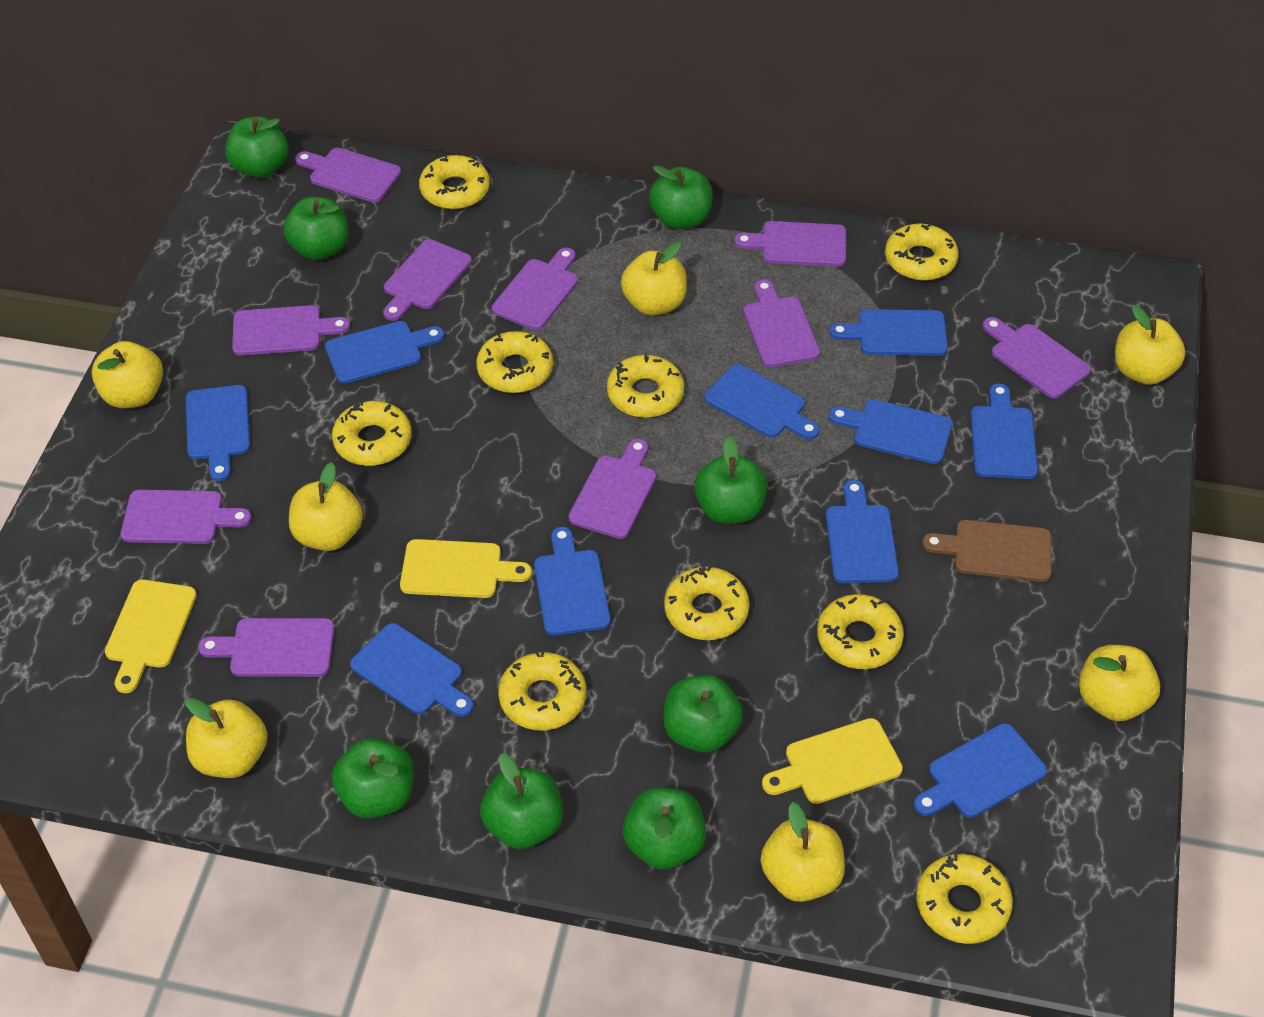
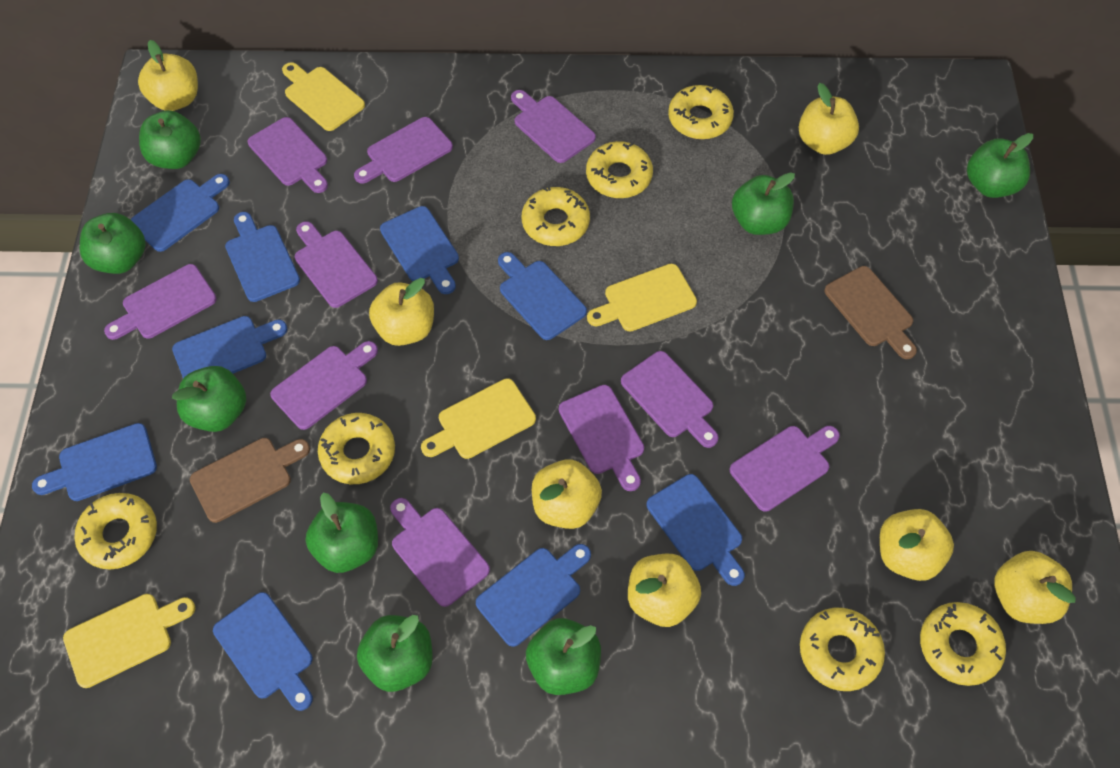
blue cutting board: [186,385,250,481] [325,321,444,384] [350,623,474,717] [534,527,611,636] [704,364,820,439] [826,480,899,583] [829,309,948,356] [829,399,953,464] [914,723,1047,818] [971,384,1038,479] = 10 -> [32,423,157,501] [130,174,230,252] [172,316,288,378] [213,592,313,711] [225,212,300,302] [380,206,459,294] [476,544,591,647] [498,252,587,340] [647,474,745,586] = 9
brown cutting board: [922,520,1052,582] = 1 -> [190,438,310,523] [824,266,917,359] = 2
yellow cutting board: [105,580,197,693] [400,539,532,598] [762,718,903,804] = 3 -> [63,594,195,688] [282,62,365,131] [421,378,536,459] [587,264,697,331] = 4
yellow donut: [332,400,412,466] [419,154,490,209] [476,331,553,393] [498,650,586,730] [607,354,684,418] [664,565,749,640] [817,594,904,669] [885,222,959,281] [916,853,1013,944] = 9 -> [74,493,157,569] [318,413,395,484] [522,186,590,246] [586,141,653,198] [668,85,734,139] [800,608,885,691] [920,602,1006,686] = 7

